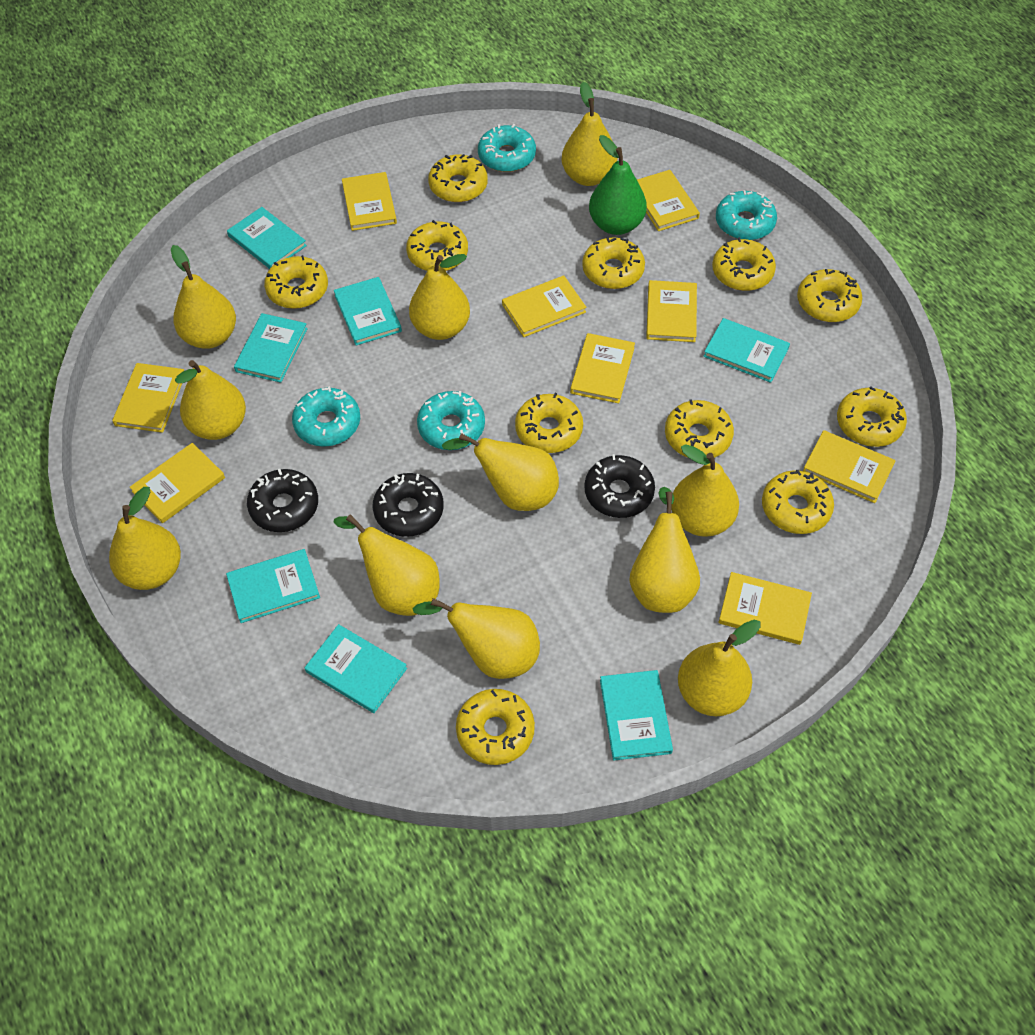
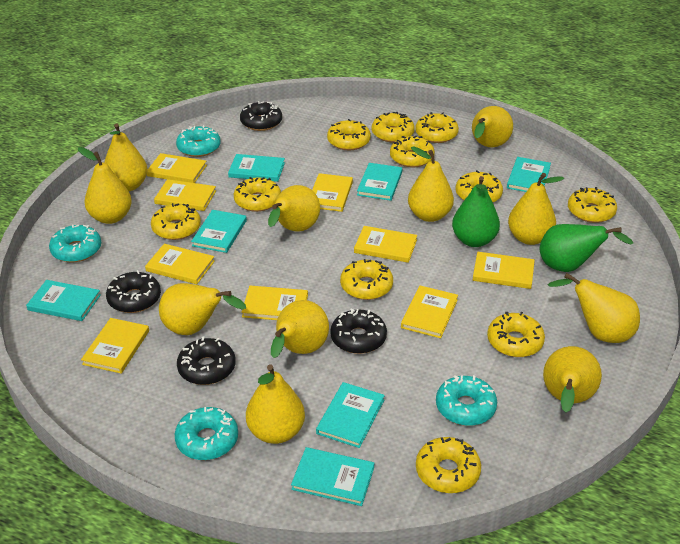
black donut: [247,469,318,532] [373,473,444,537] [584,454,655,518] = 3 -> [106,270,161,313] [177,337,236,385] [240,101,282,131] [330,308,387,354] = 4
green pear: [589,135,647,235] = 1 -> [452,176,500,247] [540,224,633,272] = 2

